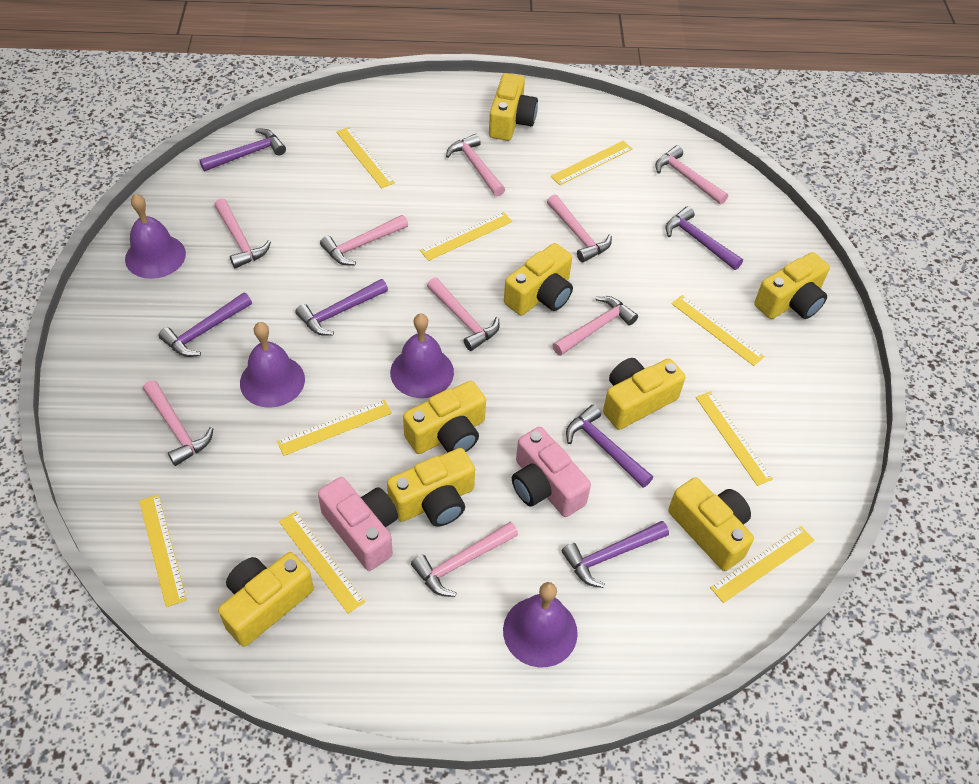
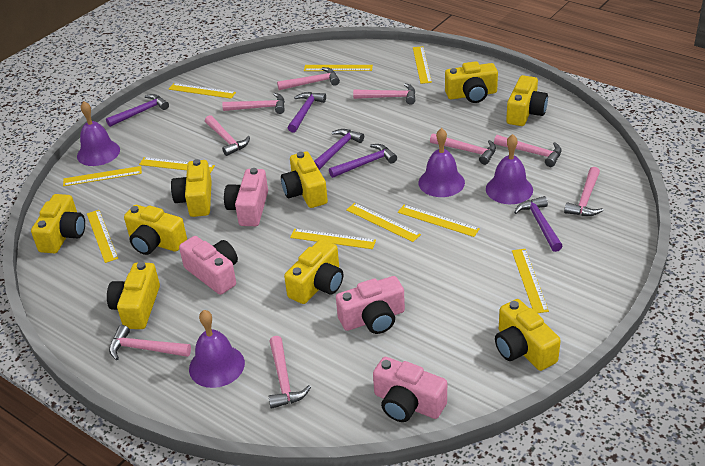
pink camera: [318,477,398,571] [512,427,591,517] = 2 -> [179,236,238,295] [224,168,268,226] [336,276,405,334] [373,357,447,422] = 4
purple hammer: [158,292,252,357] [199,129,286,171] [295,279,388,336] [562,521,669,588] [566,405,653,488] [666,206,743,270] = 6 -> [106,94,169,127] [288,92,326,133] [314,129,364,170] [329,144,397,178] [514,196,563,252] = 5
yellow camera: [218,552,314,647] [387,448,475,526] [403,381,486,454] [489,73,538,141] [504,243,573,315] [603,358,685,430] [668,477,754,571] [754,252,830,319] = 8 -> [31,194,85,253] [107,262,160,329] [124,205,187,255] [171,159,212,217] [281,151,328,208] [284,239,343,304] [445,61,498,103] [495,299,561,371] [506,75,548,126] = 9
yellow ruler: [139,494,187,607] [277,400,392,456] [279,511,365,614] [336,127,395,188] [420,212,512,261] [551,141,633,185] [671,295,765,366] [696,391,773,486] [710,526,815,603] = 9 -> [63,166,142,186] [87,210,118,263] [139,157,215,173] [169,83,236,99] [290,229,376,249] [304,65,373,71] [346,203,421,242] [398,205,480,237] [413,46,432,84] [512,249,549,313] = 10

